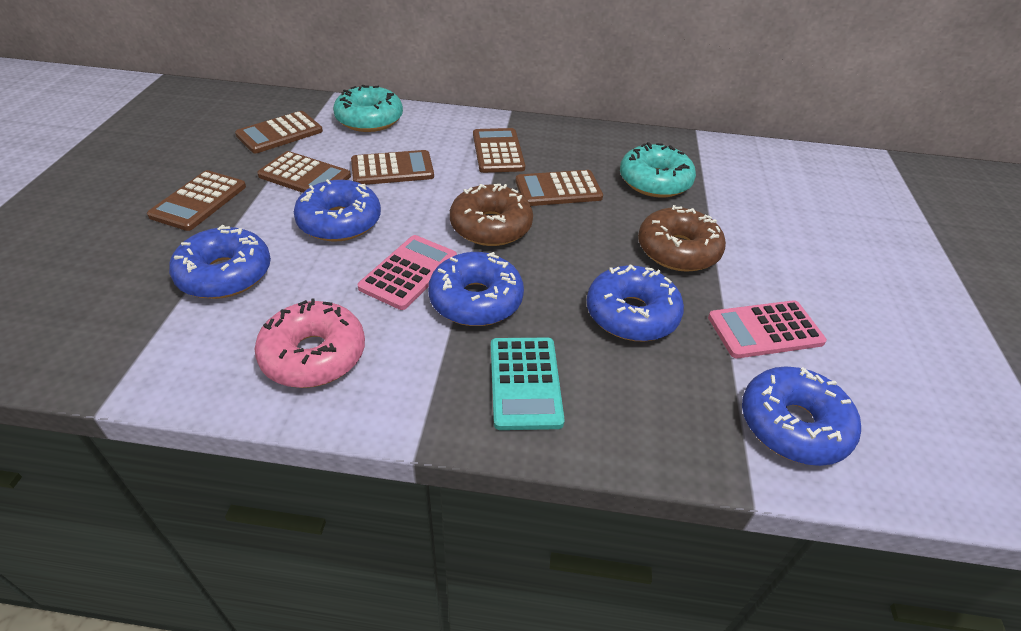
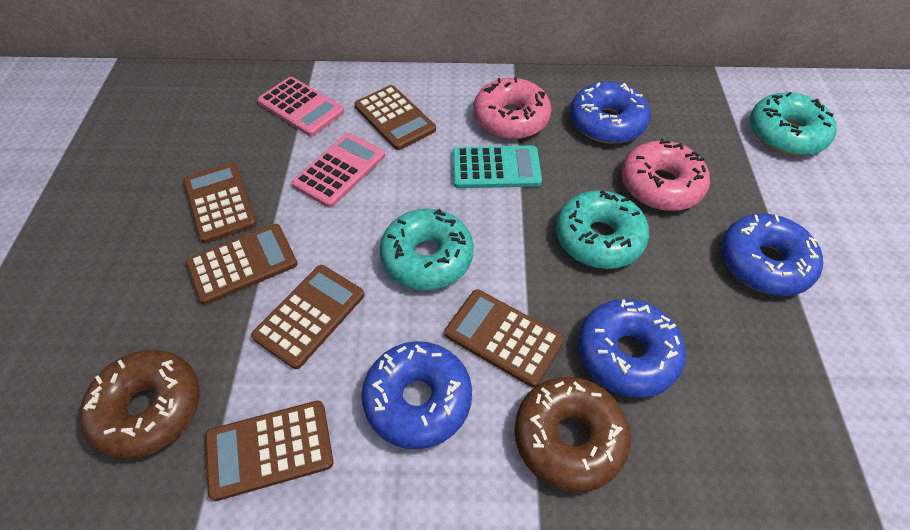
blue donut: [169,225,271,299] [294,179,381,242] [428,252,524,326] [586,264,684,341] [742,366,861,466] = 5 -> [362,341,472,449] [570,82,650,144] [578,299,686,398] [721,213,823,296] = 4
pink donut: [255,298,365,388] = 1 -> [473,77,552,139] [621,138,710,211] = 2
turquoise donut: [333,85,403,132] [620,142,696,197] = 2 -> [380,209,474,290] [556,190,649,269] [750,92,837,156] = 3

